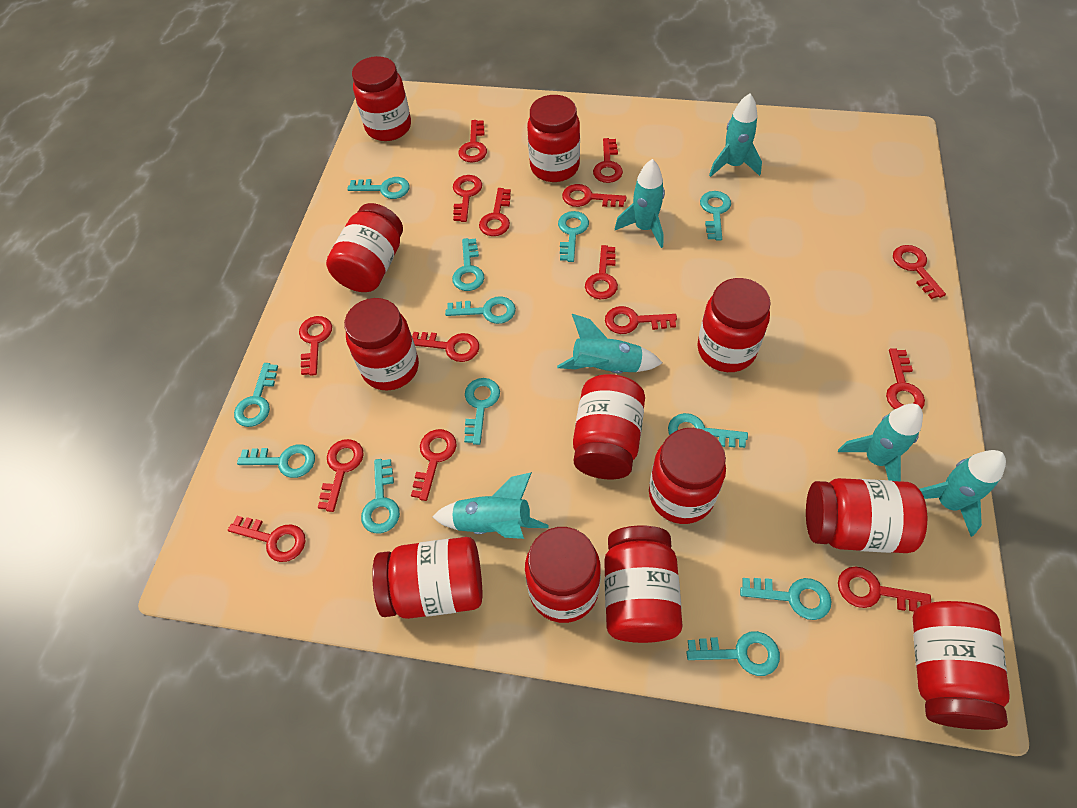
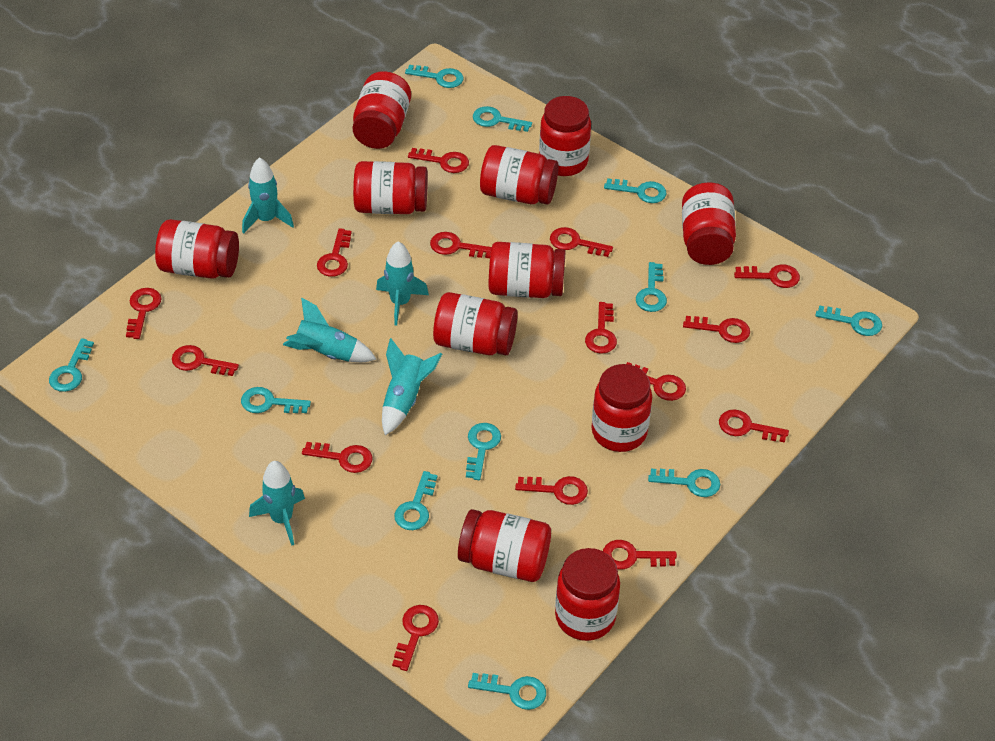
red jar: [326,203,403,292] [344,298,419,390] [352,56,411,141] [372,537,482,619] [525,527,601,623] [527,95,580,182] [573,374,645,479] [604,526,683,643] [649,428,726,524] [697,278,771,372] [806,478,927,553] [913,601,1010,730] = 12 -> [155,219,239,279] [352,71,411,149] [353,161,428,214] [433,292,518,355] [458,509,551,582] [480,145,559,204] [488,242,566,298] [539,96,591,176] [555,548,620,641] [592,364,652,452] [682,182,736,265] = 11
turquoise key: [234,363,278,427] [237,445,315,478] [347,177,410,199] [361,459,400,533] [445,296,516,324] [452,238,484,291] [464,378,500,445] [558,211,589,262] [668,413,748,448] [686,631,780,676] [700,191,731,241] [740,578,831,620] = 12 -> [49,338,94,392] [241,387,311,413] [394,471,437,530] [405,65,464,88] [466,423,501,480] [468,673,546,710] [473,106,532,132] [604,178,666,203] [636,262,667,312] [648,469,720,497] [815,305,882,336] = 11
turquoise rocket: [433,472,549,539] [557,314,662,374] [615,159,665,248] [709,93,762,177] [838,404,923,481] [919,450,1006,537] = 6 -> [242,157,294,234] [249,461,305,546] [283,297,376,362] [376,241,429,326] [382,338,442,435] = 5

